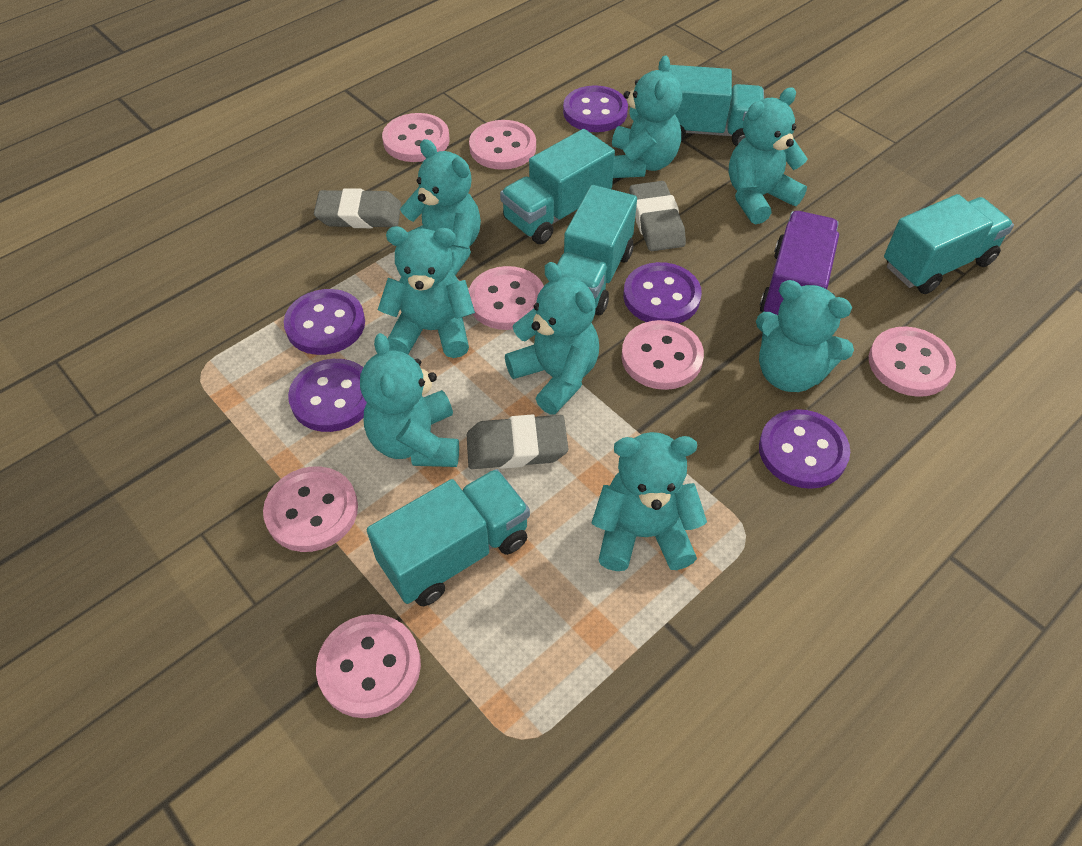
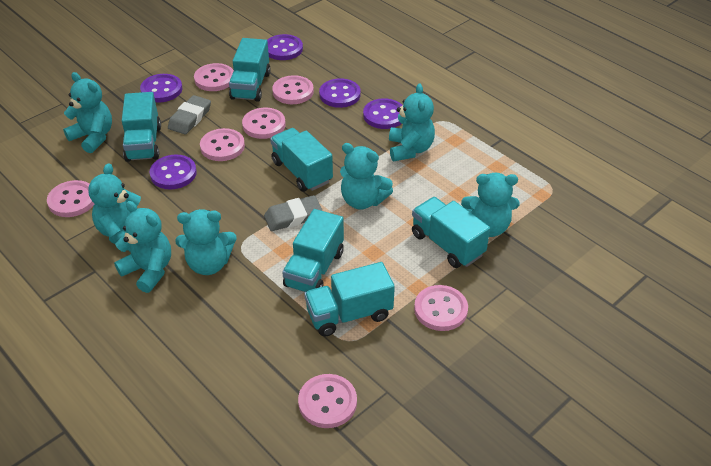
grey eraser: [314,188,401,228] [467,414,568,469] [629,181,686,251] = 3 -> [168,95,211,134] [264,195,322,231] = 2
purple truck: [760,211,839,315] = 1 -> none = 0
turquoise teddy bear: [360,333,459,467] [378,226,475,358] [400,139,481,276] [505,262,599,415] [591,432,707,571] [612,55,682,178] [729,87,808,224] [756,280,854,392] = 8 -> [63,72,112,153] [88,163,141,251] [114,201,171,293] [175,209,237,275] [340,143,393,209] [389,84,435,161] [461,173,519,237] = 7
turquoise truck: [367,469,530,606] [500,129,615,244] [557,185,637,315] [668,65,764,147] [884,194,1014,294] = 5 -> [122,92,161,162] [229,38,271,102] [270,128,333,192] [282,209,344,292] [304,262,395,337] [412,197,490,268] = 6

